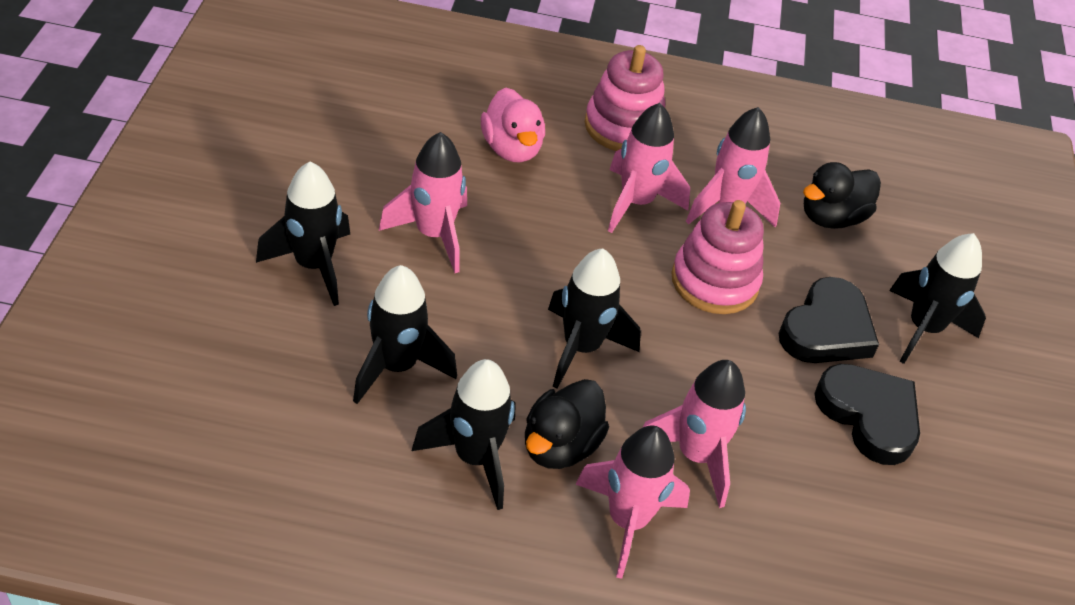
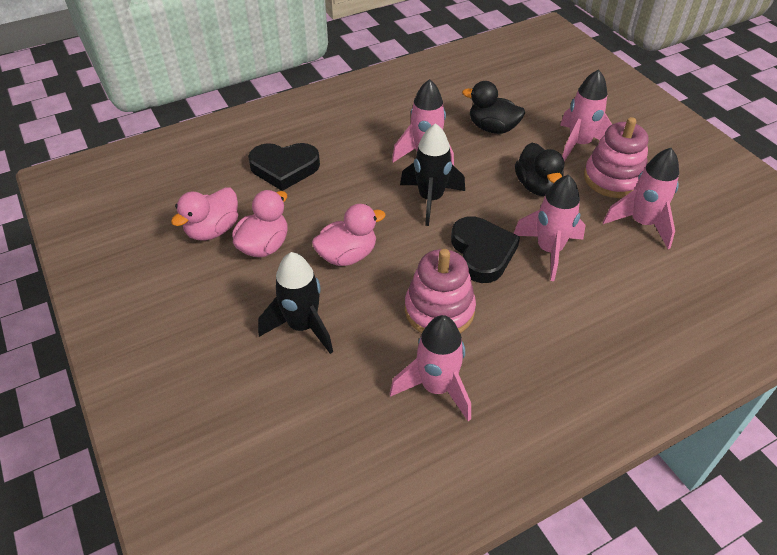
black rocket: [256,162,350,306] [353,265,457,404] [412,359,516,510] [548,248,641,389] [889,233,986,364] = 5 -> [258,252,333,354] [400,123,465,226] = 2
pink duck: [481,88,545,162] = 1 -> [171,187,238,241] [232,190,288,257] [312,204,386,266] = 3

